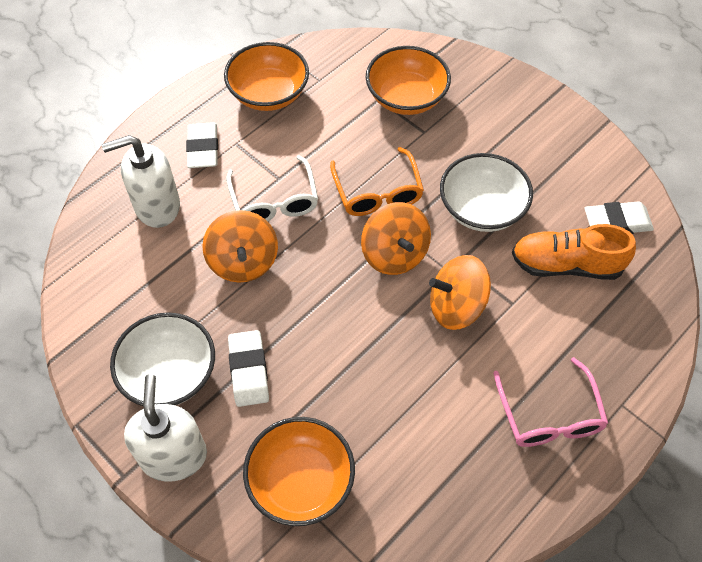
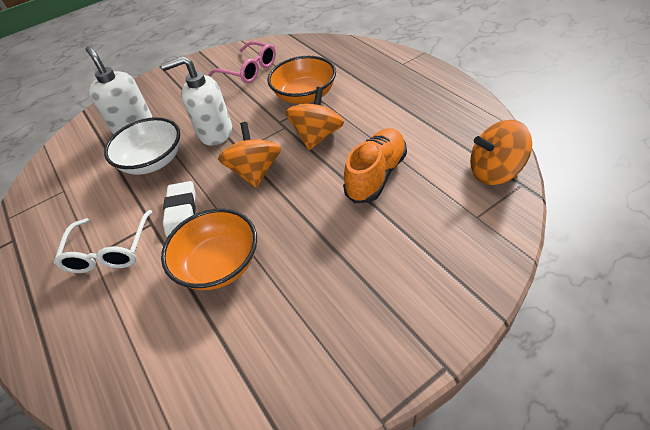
orange bowl: [224,42,309,111] [243,417,355,526] [366,46,451,115] = 3 -> [161,208,257,290] [268,56,336,104] = 2
orange glasses: [330,147,424,216] = 1 -> none = 0
white bowl: [110,312,215,406] [440,153,533,232] = 2 -> [104,117,180,175] = 1
white eraser: [186,122,218,168] [228,330,269,407] [584,201,654,234] = 3 -> [163,181,196,237] = 1

